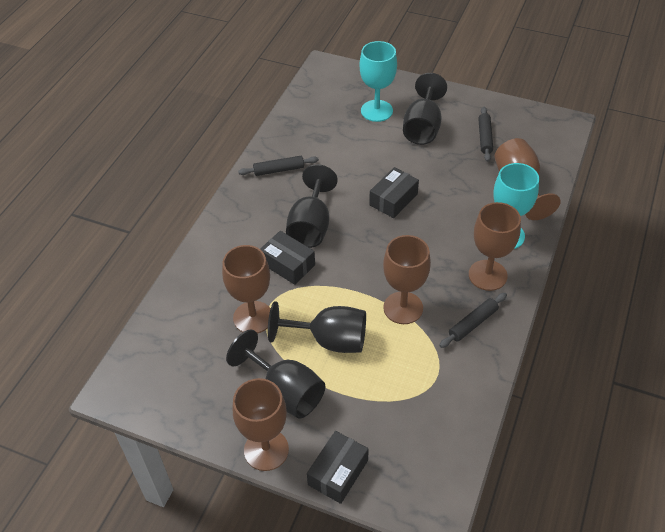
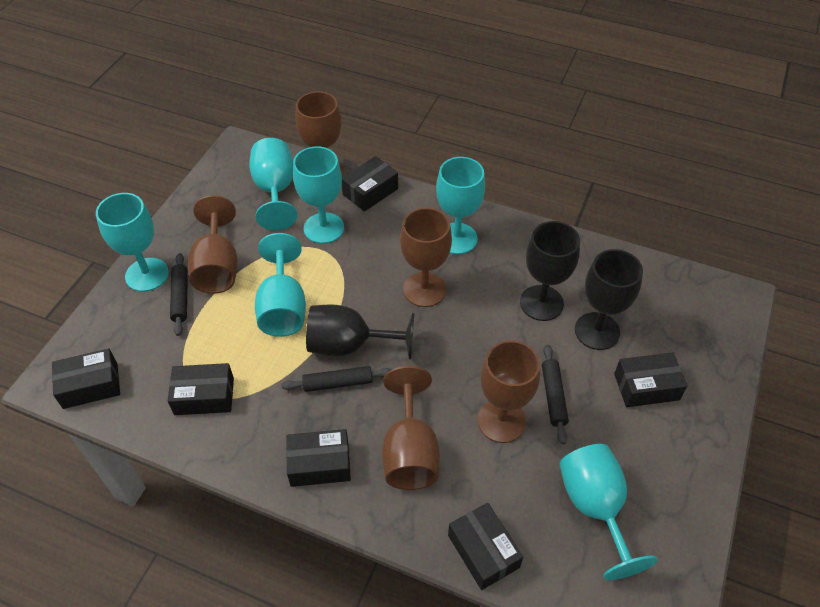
black box: [260,231,315,285] [307,431,369,504] [369,167,419,218] = 3 -> [52,348,120,409] [168,363,234,415] [286,429,351,487] [342,156,398,212] [448,503,523,590] [614,352,687,407] = 6
black goblet: [226,329,325,419] [268,301,366,353] [286,164,338,248] [403,73,447,145] = 4 -> [306,304,414,359] [520,221,580,321] [575,249,643,350] = 3
turquoise goblet: [359,41,397,122] [493,163,539,249] = 2 -> [96,193,169,292] [249,138,298,230] [255,233,306,337] [293,146,344,244] [436,157,485,254] [559,444,658,580] = 6

